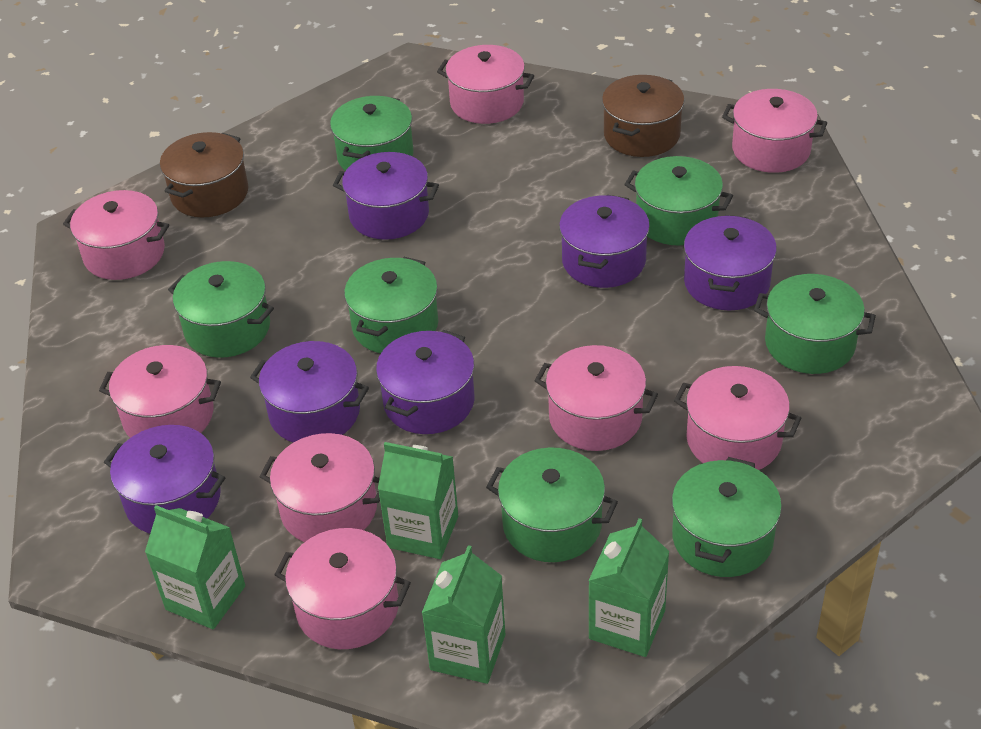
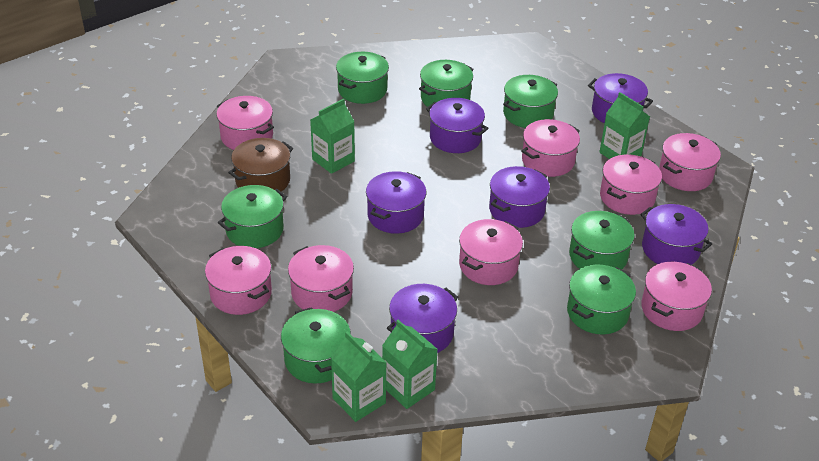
brown pot: [160,132,248,217] [602,75,685,157] = 2 -> [228,138,293,192] = 1

